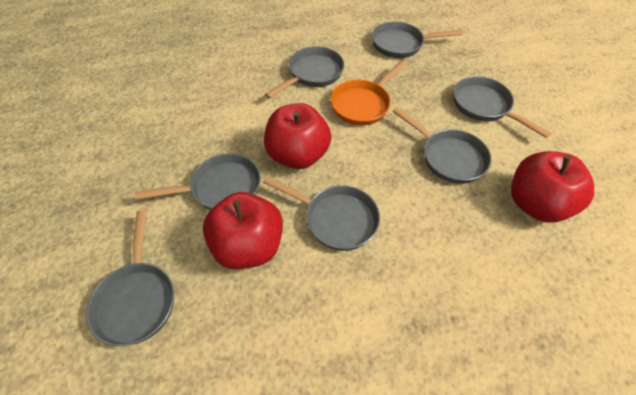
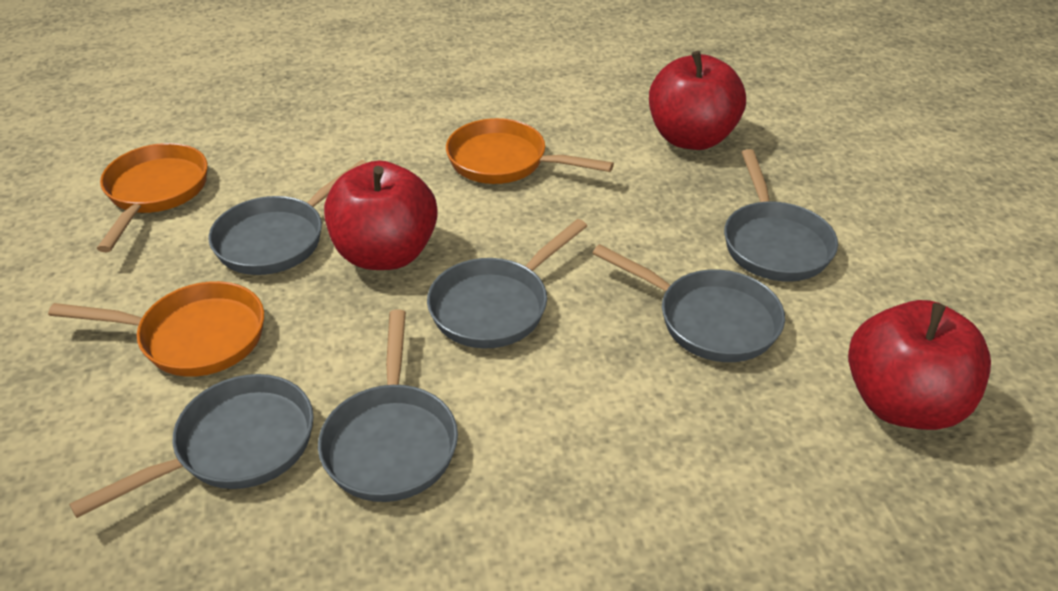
grey pan: [86,210,174,346] [135,153,261,210] [263,176,380,251] [265,46,344,99] [372,22,463,58] [393,107,492,184] [453,76,551,138] = 7 -> [69,374,314,518] [209,160,367,275] [318,309,458,502] [427,219,587,348] [592,244,785,362] [724,149,838,281] = 6
orange pan: [331,60,407,125] = 1 -> [48,281,264,377] [97,143,208,252] [446,118,614,184] = 3

